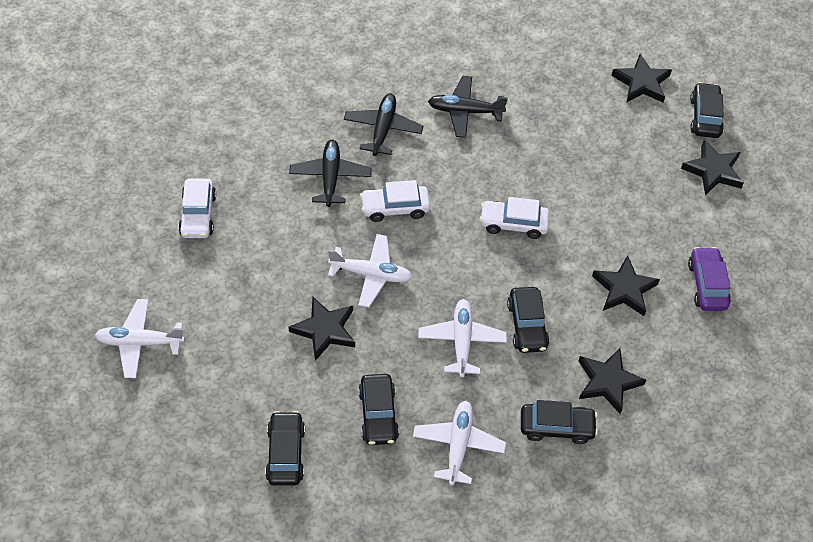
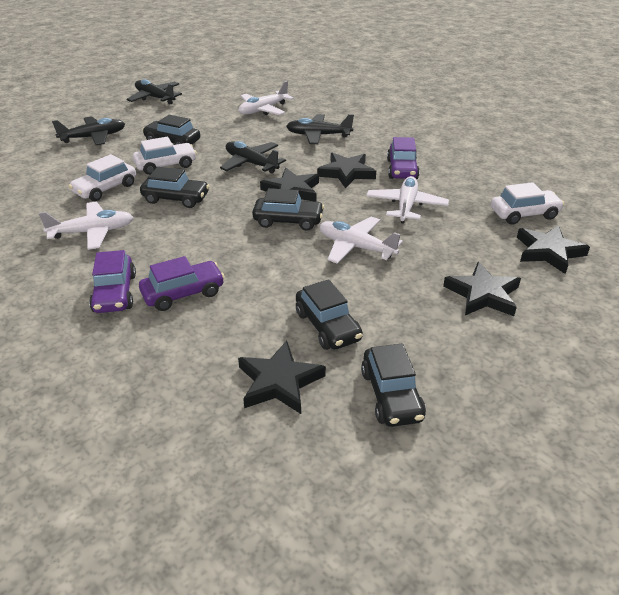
black plane: [289,140,372,207] [344,94,423,156] [428,76,508,138] = 3 -> [52,116,125,145] [127,79,182,105] [220,141,286,173] [286,114,354,144] = 4
purple car: [688,247,731,311] = 1 -> [89,250,136,313] [139,256,225,311] [387,137,420,179] = 3

